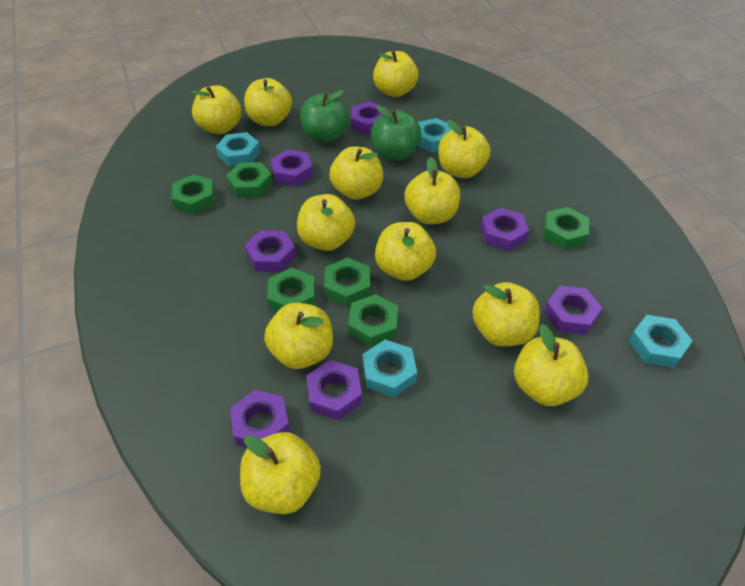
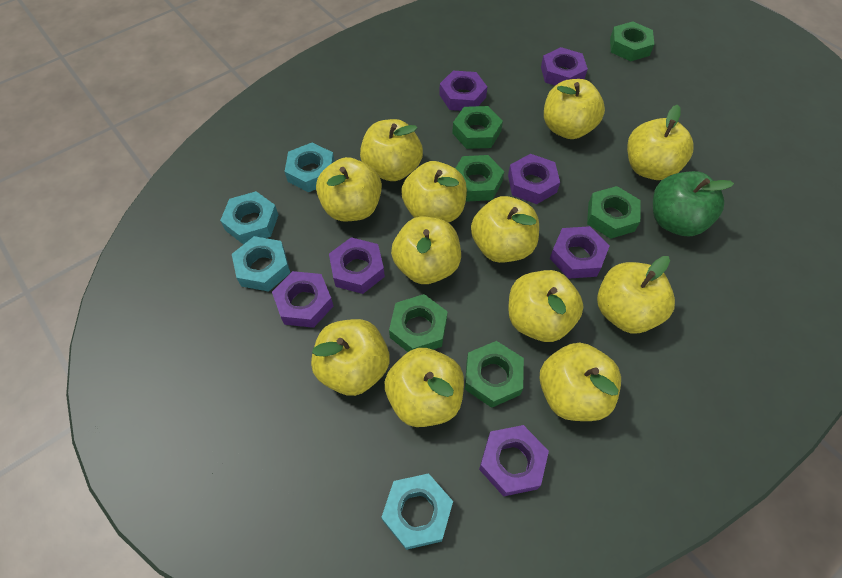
green apple: [300,90,349,143] [371,105,422,161] = 2 -> [653,171,734,236] = 1

